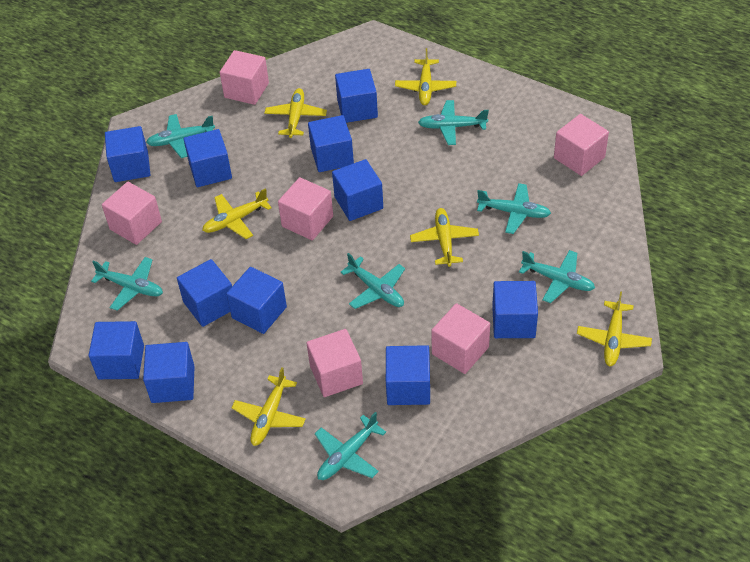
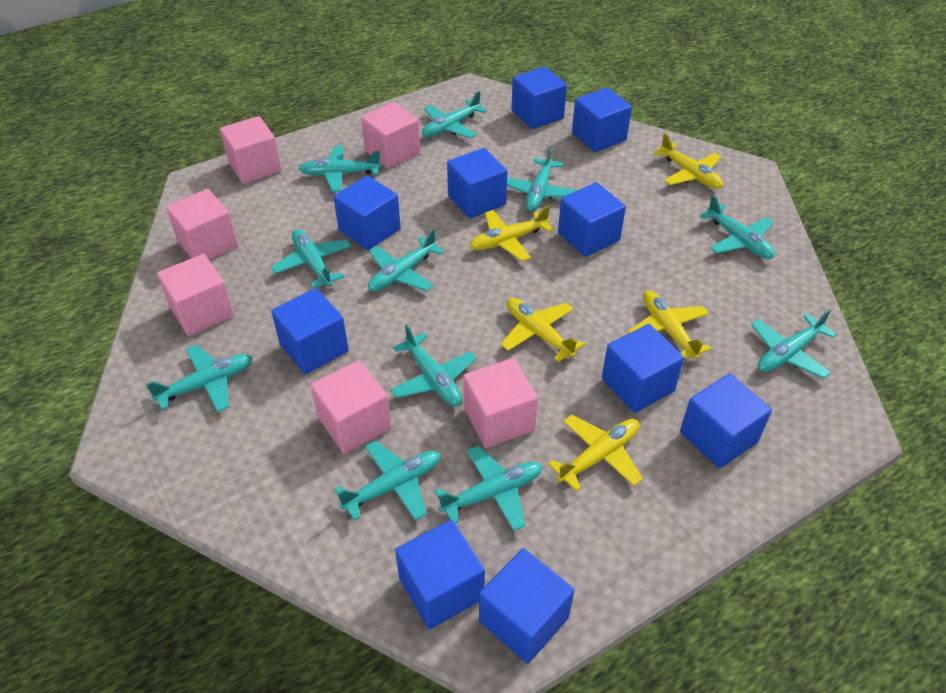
blue cube: [89,321,144,379] [105,126,151,182] [143,342,195,403] [177,259,232,327] [183,129,232,187] [226,267,287,334] [308,115,354,172] [332,159,383,221] [335,69,378,123] [386,345,430,405] [492,281,538,338] = 11 -> [271,288,349,374] [333,175,401,250] [395,520,485,630] [447,148,507,219] [479,548,574,664] [511,66,567,129] [558,182,626,257] [572,87,632,152] [602,324,684,413] [680,373,772,469] = 10
turquoise plane: [91,257,163,311] [146,114,215,158] [315,412,386,480] [340,253,405,309] [418,100,489,145] [477,183,551,234] [519,250,595,303] = 7 -> [146,345,253,412] [271,229,351,289] [299,145,381,192] [335,440,441,521] [368,229,445,291] [391,324,476,407] [422,91,487,138] [435,446,542,531] [507,146,577,212] [700,195,775,259] [751,309,837,379] = 11
yellow plane: [202,188,272,239] [231,367,306,446] [264,88,327,138] [395,48,456,105] [410,208,479,267] [577,291,652,366] = 6 -> [470,206,554,261] [501,298,585,362] [548,415,643,491] [627,290,711,360] [653,133,723,189] = 5

